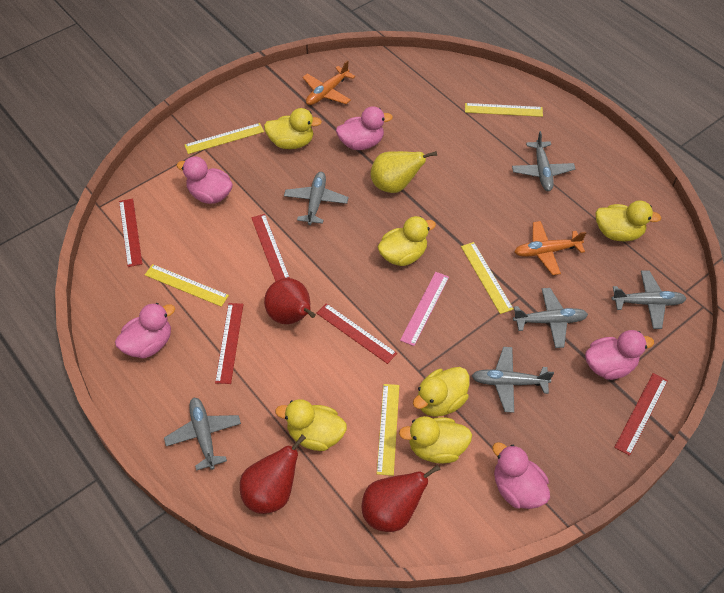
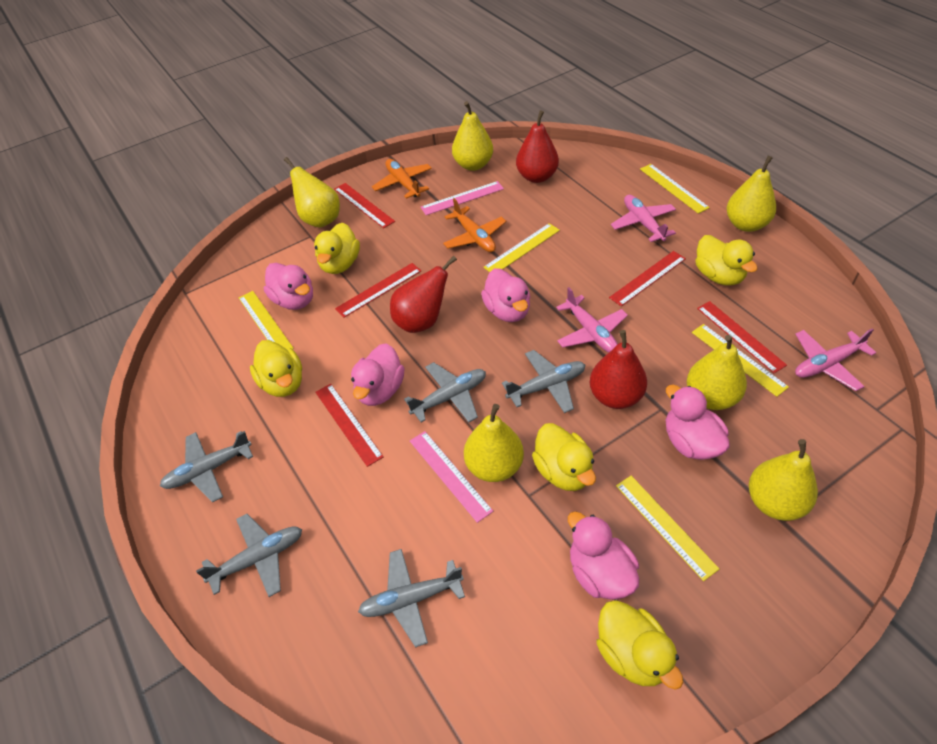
grey plane: [164,398,241,471] [284,172,348,225] [472,347,554,413] [512,131,575,191] [513,288,588,348] [611,271,687,329] = 6 -> [160,431,253,502] [196,514,302,597] [358,549,465,648] [404,362,486,422] [502,350,585,413] = 5
pink plane: none = 0 -> [556,287,628,353] [611,195,676,242] [795,328,876,391] = 3
pink ruler: [400,272,449,346] = 1 -> [410,431,493,523] [421,181,504,215] = 2
yellow duck: [264,108,322,149] [275,399,347,451] [378,216,436,266] [399,416,472,463] [413,367,469,417] [596,200,661,241] = 6 -> [250,340,302,397] [314,223,360,274] [532,423,596,491] [596,600,683,690] [695,235,757,286] = 5
yellow pear: [371,151,437,193] = 1 -> [284,157,340,228] [452,101,493,171] [464,404,524,482] [687,335,747,410] [726,156,776,232] [749,439,818,521] = 6

